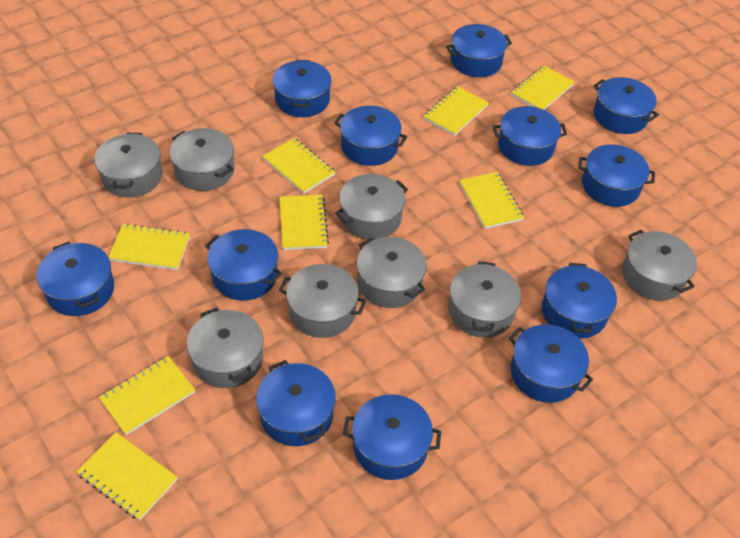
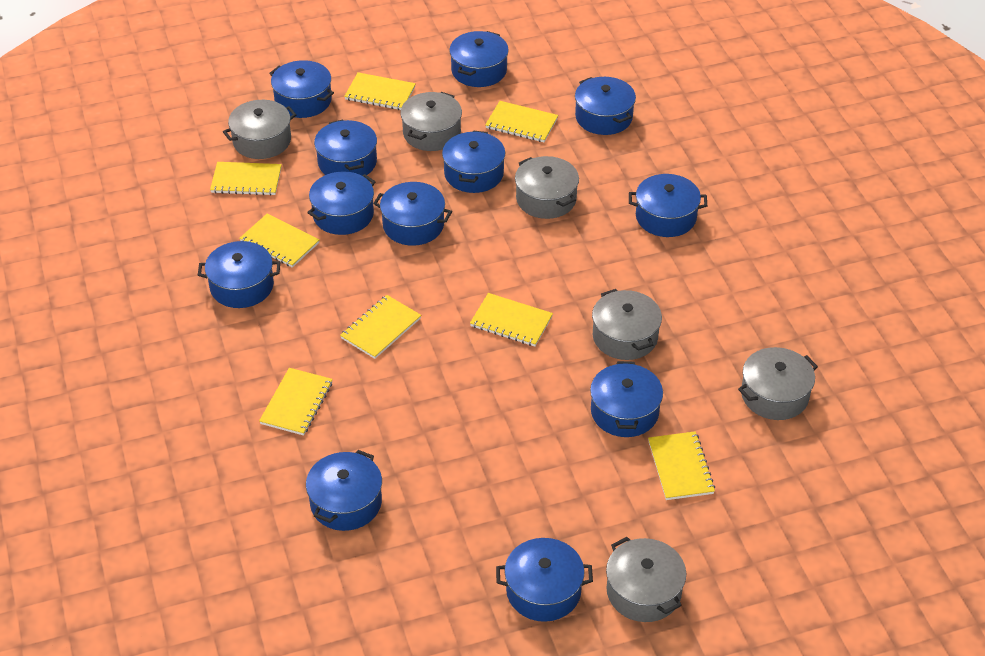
grey pot: [94,133,162,198] [169,128,234,191] [187,307,263,388] [279,264,366,338] [335,174,408,240] [357,237,427,308] [448,261,521,337] [622,230,697,301] = 8 -> [223,100,296,159] [400,92,462,151] [515,156,579,219] [592,289,662,360] [606,537,686,622] [738,347,818,420] = 6

